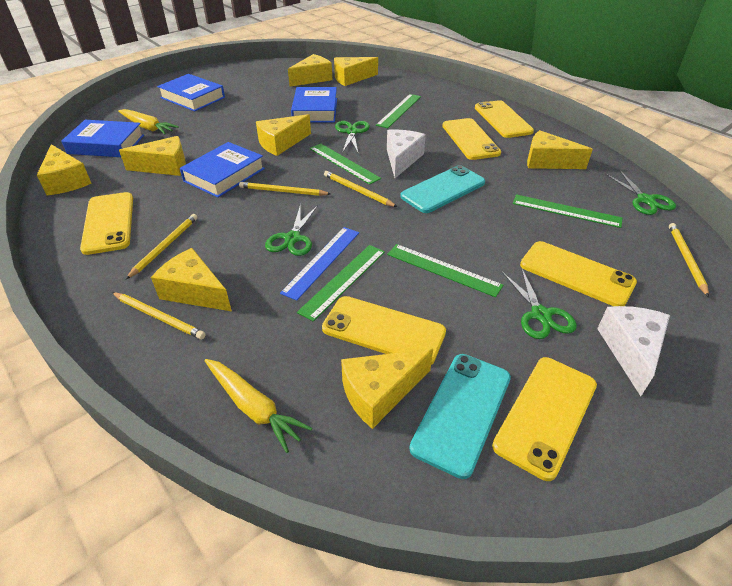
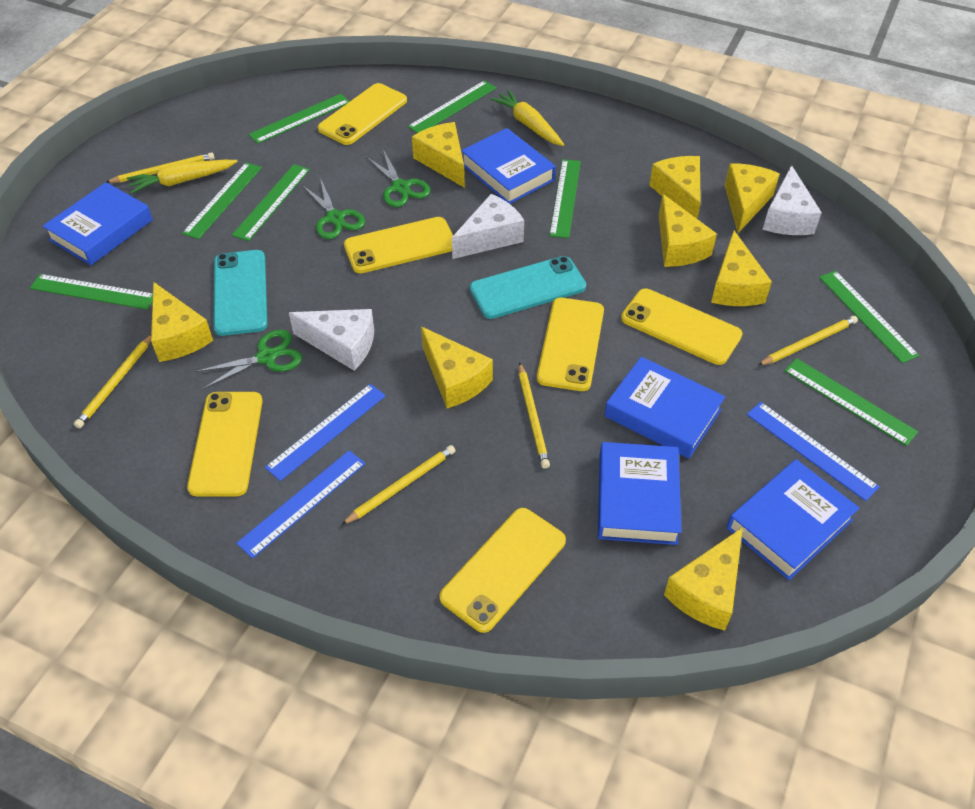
blue book: [62,120,144,157] [157,74,225,111] [180,142,265,198] [291,87,337,123] = 4 -> [42,182,153,265] [461,128,556,204] [598,442,682,545] [604,357,725,459] [727,459,859,580] = 5
blue ruler: [280,227,359,301] = 1 -> [236,450,365,559] [265,384,386,481] [747,402,880,501] = 3
green ruler: [297,245,385,322] [310,144,381,185] [376,94,421,128] [387,244,503,297] [513,194,623,228] = 5 -> [30,274,153,309] [182,163,262,239] [232,164,310,241] [248,94,350,144] [408,80,496,133] [549,159,581,238] [784,358,918,446] [819,271,919,363] = 8
green scissors: [265,204,318,256] [335,121,370,153] [502,267,577,339] [605,170,676,215] = 4 -> [195,330,302,389] [302,178,365,239] [365,150,430,207] = 3
white cheese: [387,129,426,178] [597,306,670,396] = 2 -> [289,309,374,371] [452,194,524,259] [763,165,822,235] = 3

